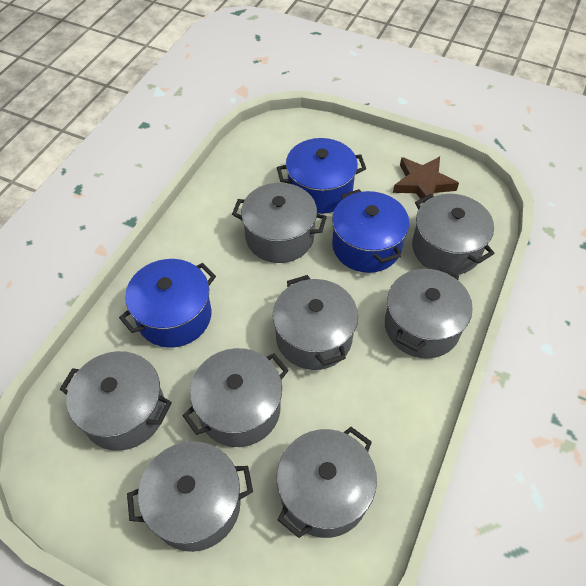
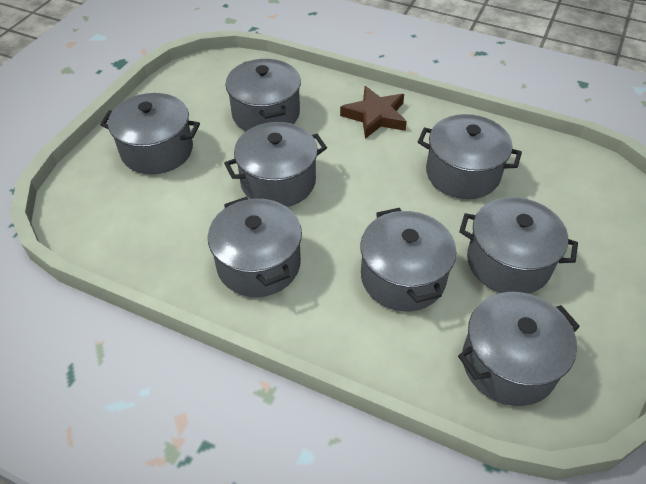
blue pot: [119,259,216,348] [277,138,366,214] [332,189,409,273] = 3 -> none = 0

